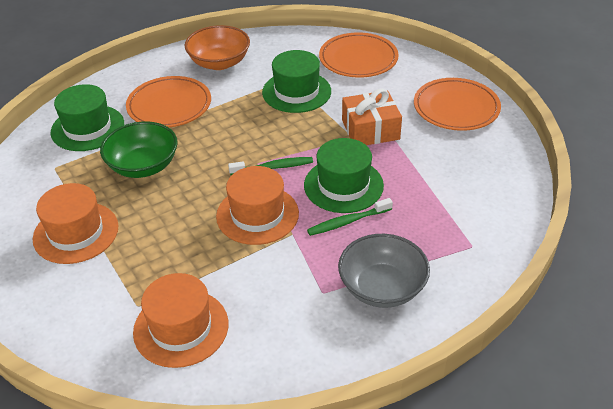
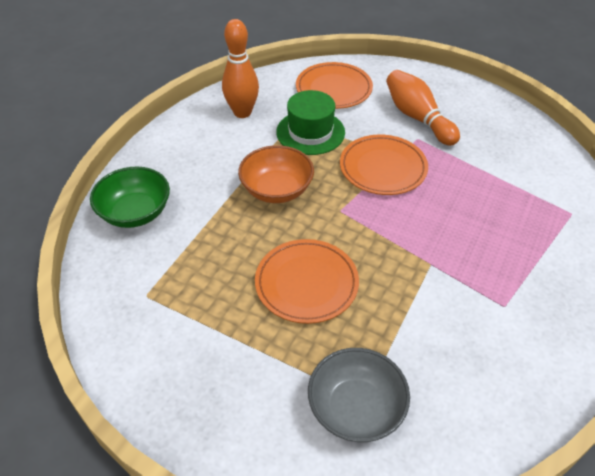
green hat: [50,84,124,151] [262,50,331,113] [304,138,384,213] = 3 -> [276,90,345,155] = 1
green toothbrush: [228,157,313,175] [307,198,393,236] = 2 -> none = 0
orange bowling pin: none = 0 -> [222,19,259,118] [386,70,460,146] = 2
orange gift: [342,89,402,145] = 1 -> none = 0
orange hat: [33,183,118,264] [133,273,228,368] [216,166,299,245] = 3 -> none = 0

